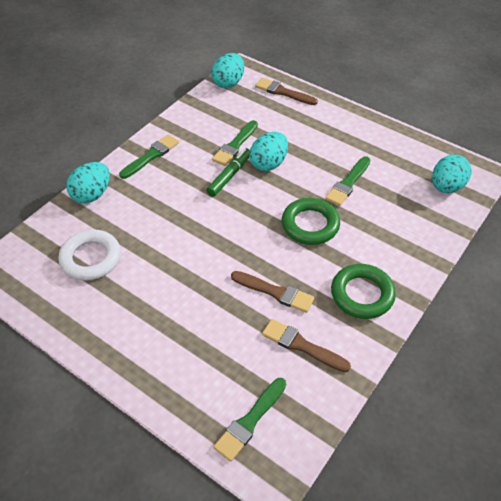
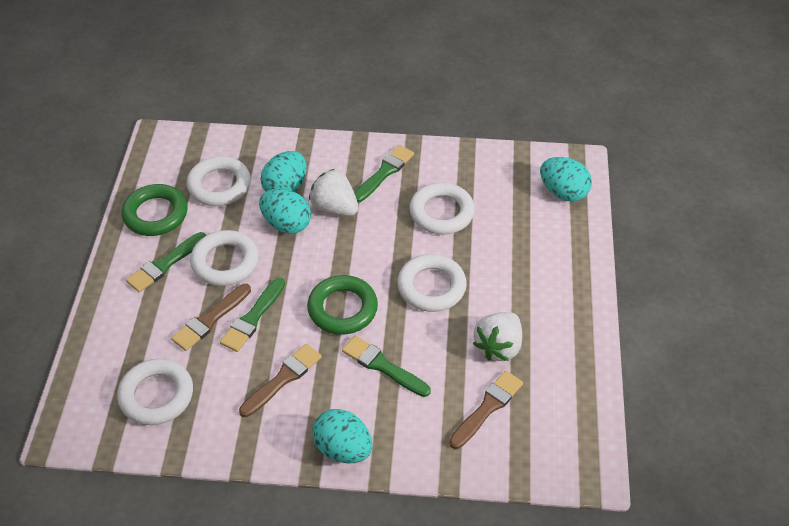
green marker: [206,148,250,197] = 1 -> none = 0
white ring: [58,230,121,281] = 1 -> [117,359,193,425] [187,156,251,206] [190,230,259,286] [397,254,467,312] [409,182,475,234] = 5
white strawberry: none = 0 -> [309,169,359,216] [473,312,522,361] = 2

